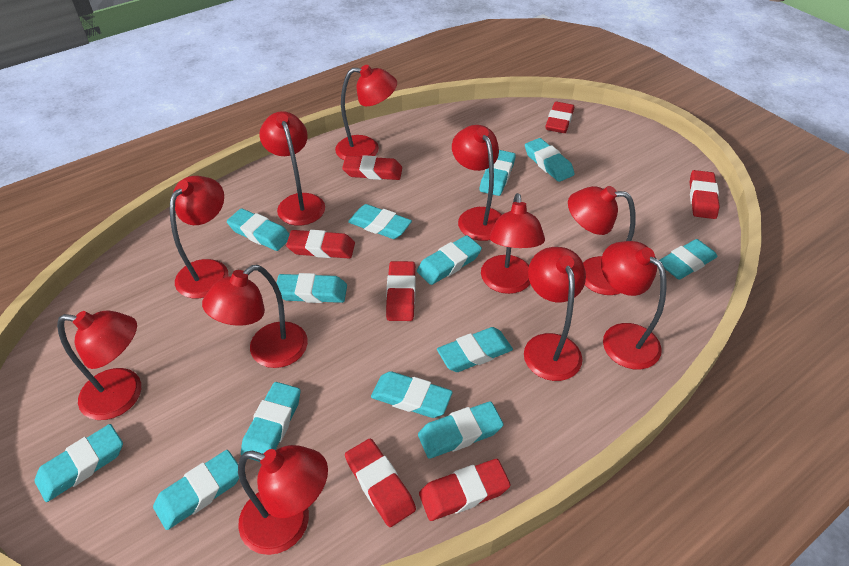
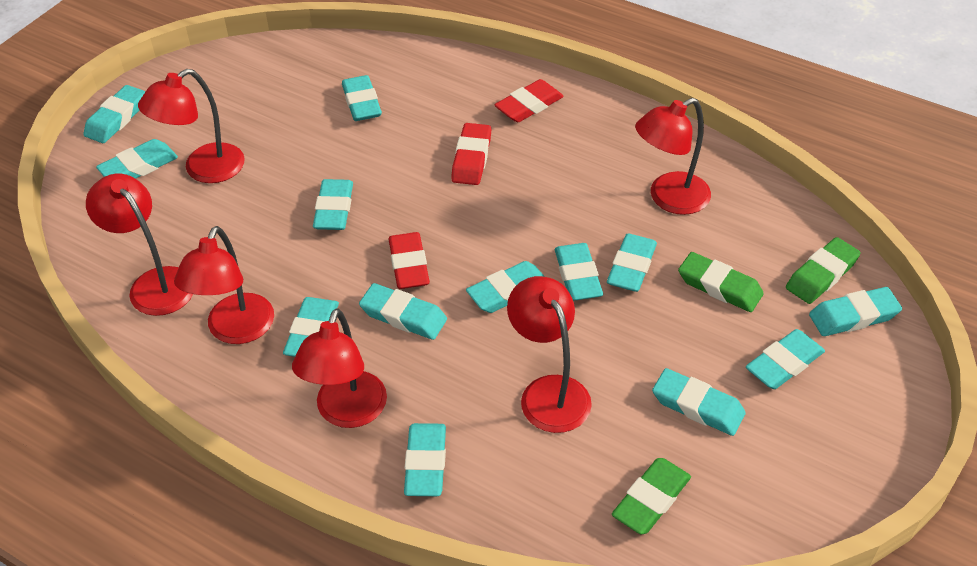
green eraser: none = 0 -> [612,458,691,535] [678,252,764,312] [786,237,860,304] = 3
red eraser: [286,230,355,259] [342,155,402,180] [345,439,416,527] [386,261,416,321] [419,459,511,521] [545,102,574,133] [690,170,719,219] = 7 -> [388,232,430,289] [451,123,491,185] [494,79,564,122] = 3
red lamp: [57,310,141,420] [170,176,229,298] [202,265,308,368] [238,445,328,555] [259,111,325,226] [335,65,397,160] [452,125,502,241] [481,193,545,294] [524,247,586,381] [568,186,636,295] [601,241,666,370] = 11 -> [86,174,193,316] [138,69,245,183] [174,226,274,344] [292,308,387,428] [507,276,592,433] [635,98,711,215] = 6

